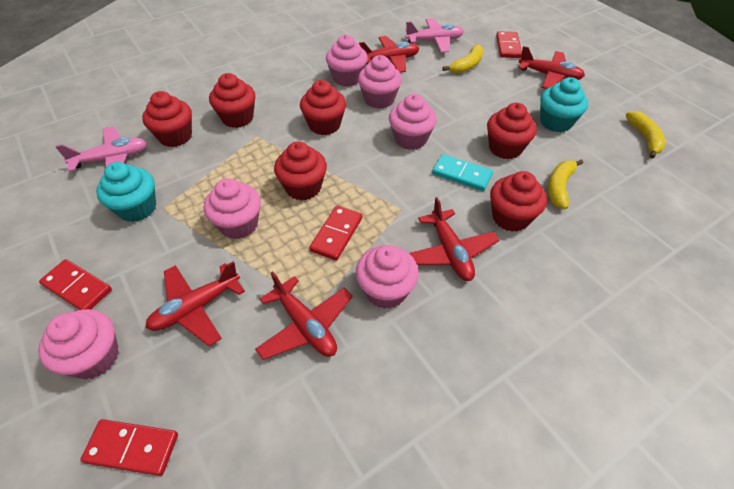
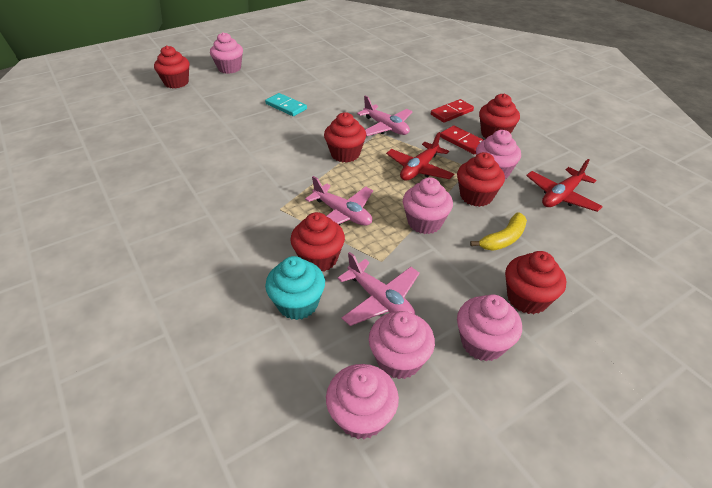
pink plane: [56,126,147,171] [405,18,464,53] = 2 -> [305,176,373,226] [338,252,420,326] [357,95,413,136] = 3
red domino: [39,259,112,310] [80,419,178,476] [309,205,362,261] [496,31,522,58] = 4 -> [431,99,474,123] [440,125,483,154] = 2
red plane: [145,262,245,346] [255,271,353,360] [359,36,420,73] [409,197,499,281] [518,46,585,89] = 5 -> [386,132,454,181] [526,159,603,212] = 2
turquoise cupcake: [96,162,156,222] [540,77,588,132] = 2 -> [265,256,325,320] = 1
yellow banana: [442,44,483,73] [548,159,583,209] [626,111,666,159] = 3 -> [470,212,527,251] = 1

